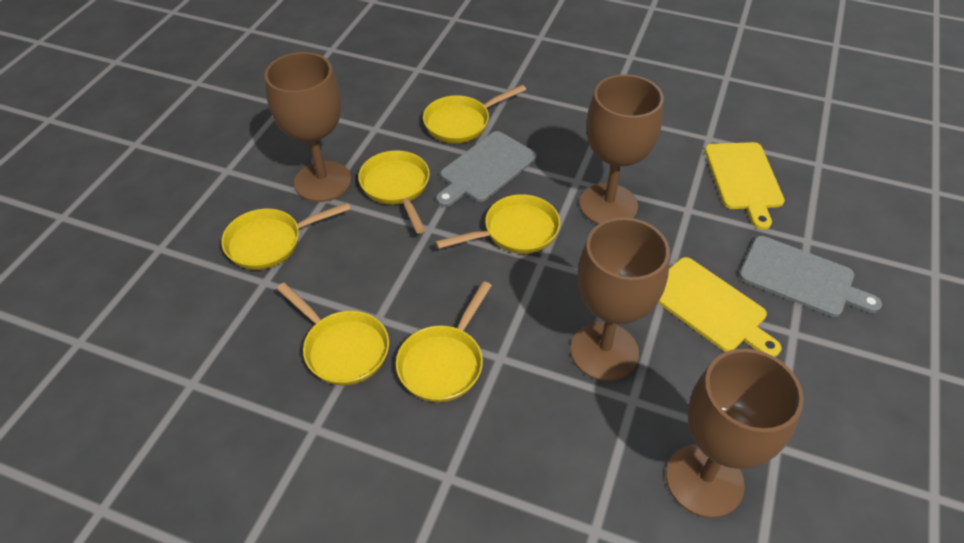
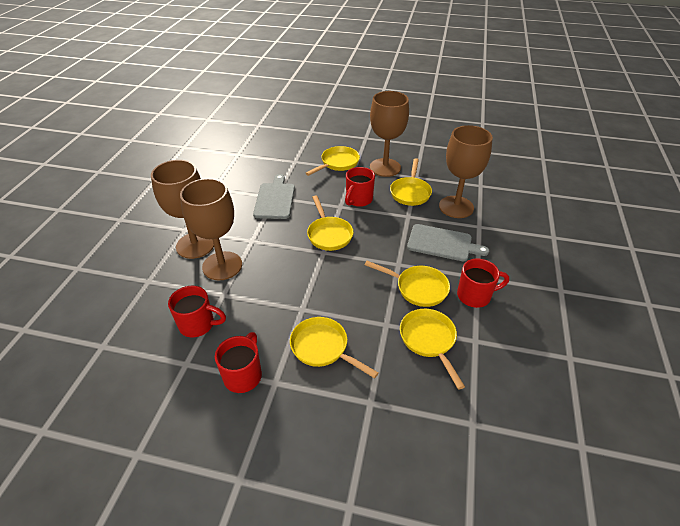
red mug: none = 0 -> [168,286,226,337] [215,332,262,393] [345,167,375,207] [457,259,509,308] = 4
yellow cutting board: [658,257,781,357] [705,142,785,230] = 2 -> none = 0

